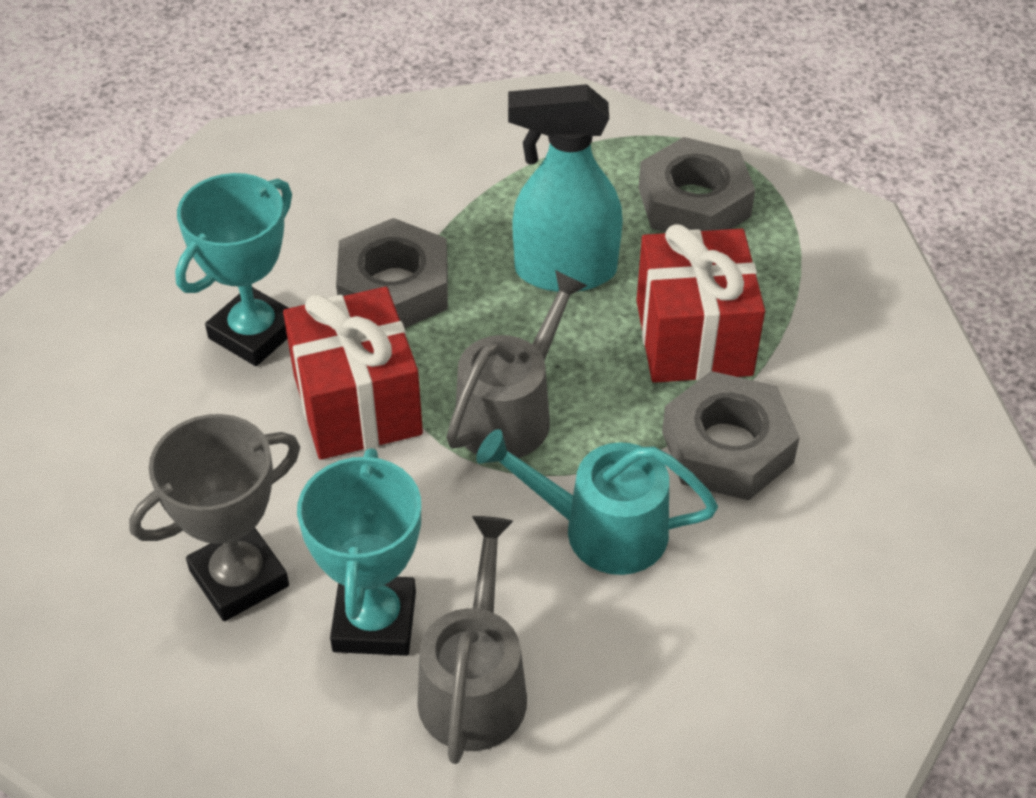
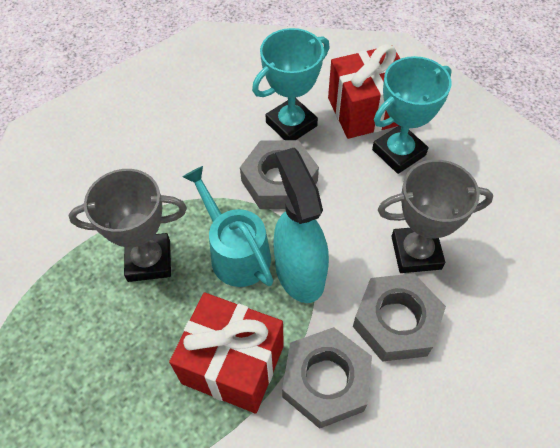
grey trophy: [129,414,300,621] = 1 -> [69,169,187,282] [378,160,493,273] = 2
grey watering can: [417,516,527,764] [446,270,588,458] = 2 -> none = 0

